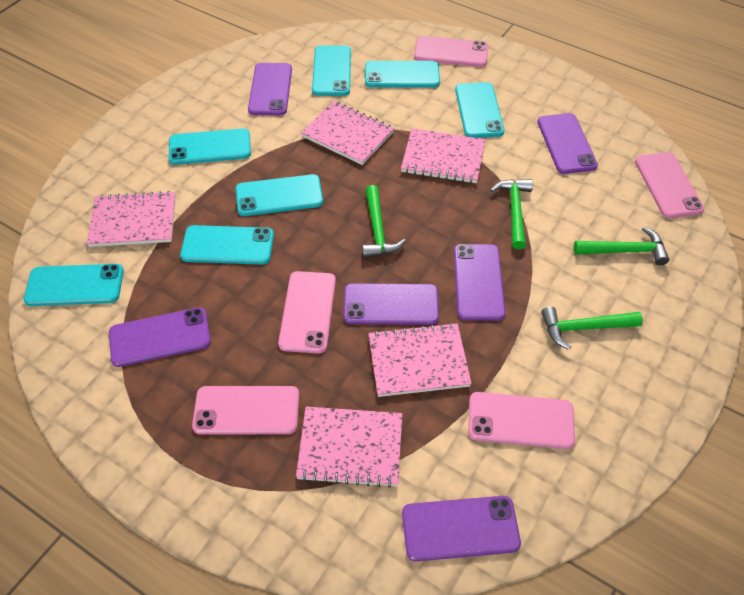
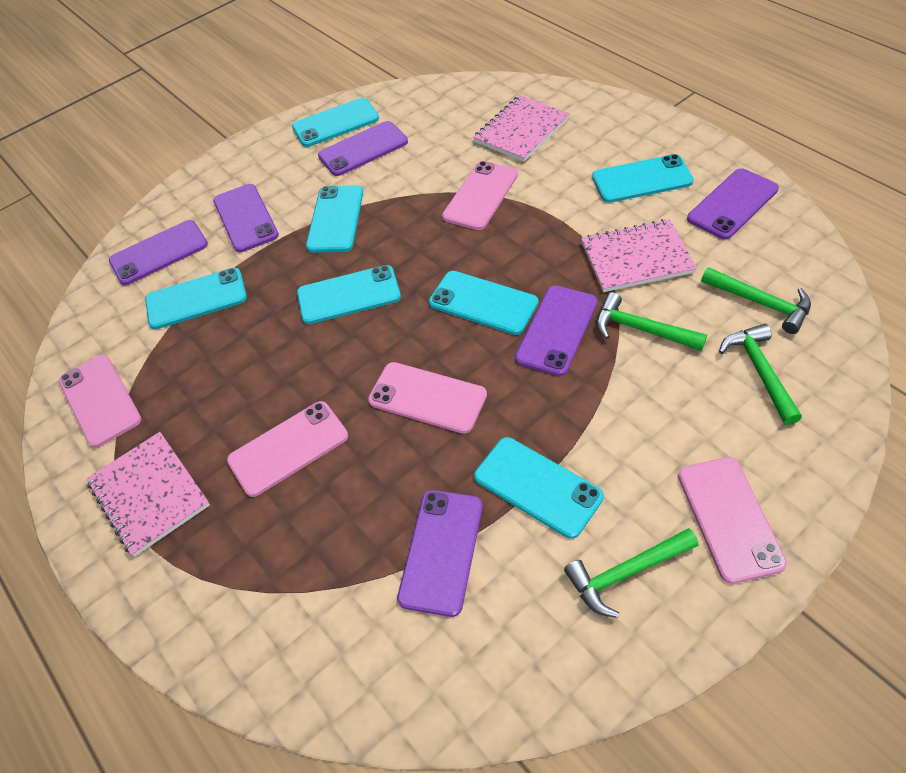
pink notebook: [87,191,176,247] [296,407,402,488] [301,101,394,165] [368,322,472,397] [401,128,485,183] = 5 -> [86,432,210,557] [473,95,570,162] [581,219,697,292] = 3

